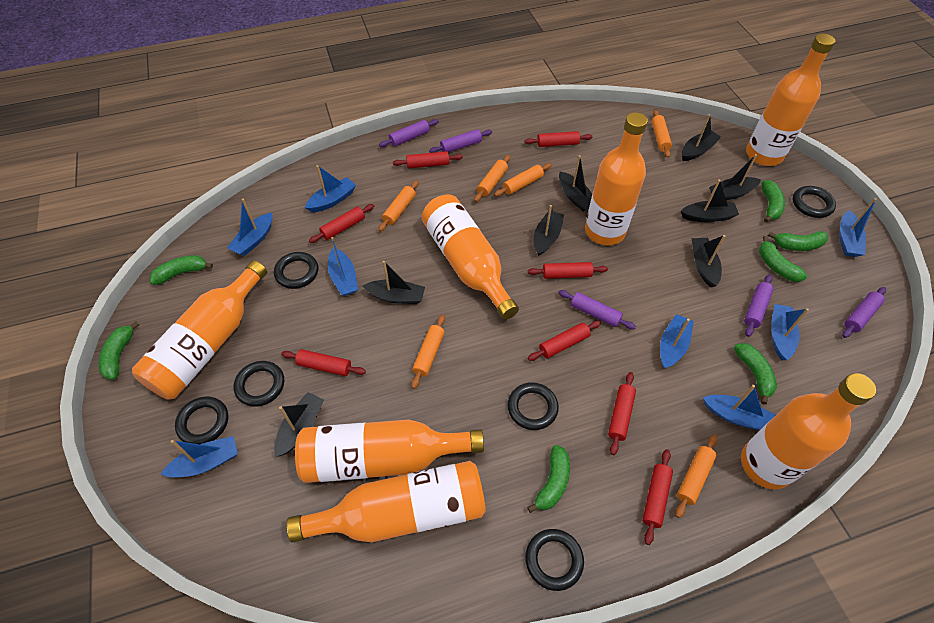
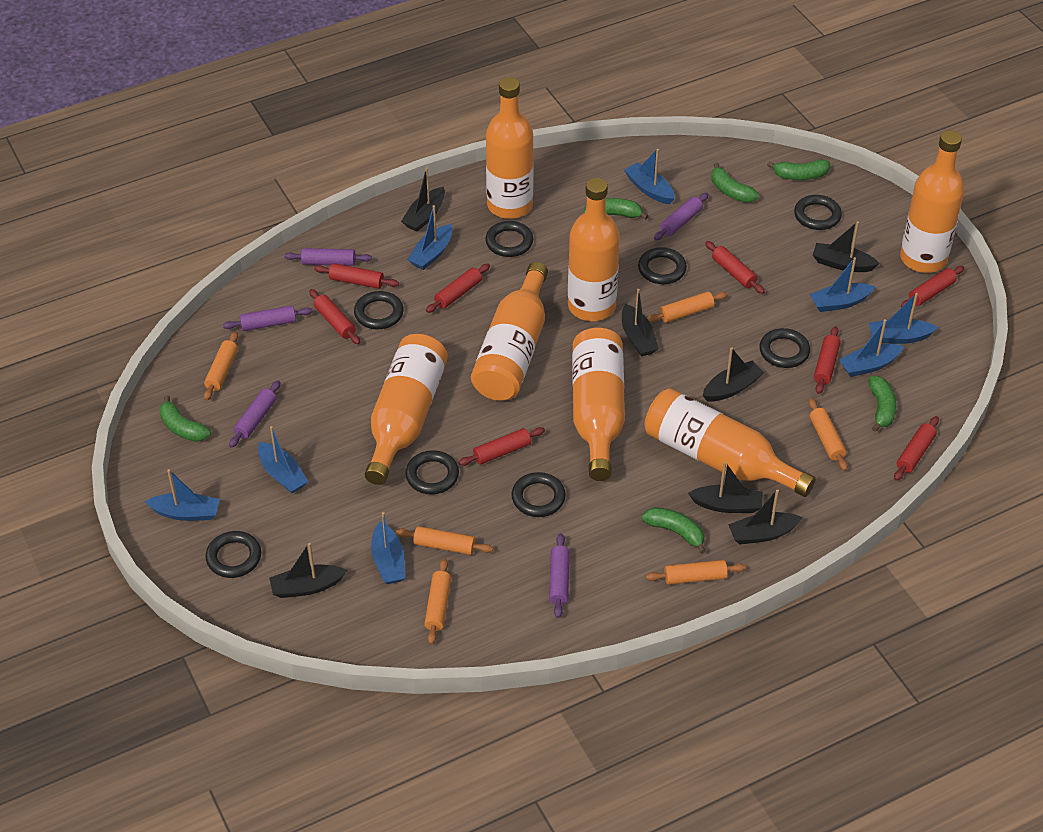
black boat: [274,392,324,457] [363,261,425,304] [534,205,564,256] [559,155,592,212] [681,179,739,222] [682,114,721,161] [692,235,725,287] [709,154,761,200] = 8 -> [269,543,347,598] [401,167,445,232] [622,289,659,357] [688,461,763,513] [703,347,764,402] [728,489,803,545] [813,221,880,272] = 7
black ring: [175,397,228,444] [234,361,284,407] [274,252,318,289] [507,382,559,430] [525,529,584,591] [793,186,836,218] = 6 -> [205,531,261,578] [354,291,404,329] [405,450,459,494] [485,221,533,257] [511,472,566,517] [638,247,687,284] [760,328,810,368] [794,195,842,230] = 8
green banana: [99,322,139,380] [150,255,213,285] [527,445,570,513] [734,343,777,404] [759,236,807,282] [761,180,785,223] [768,231,828,251] = 7 -> [159,395,211,442] [583,198,648,219] [642,507,706,554] [711,163,759,203] [767,159,830,180] [868,376,897,432] = 6

